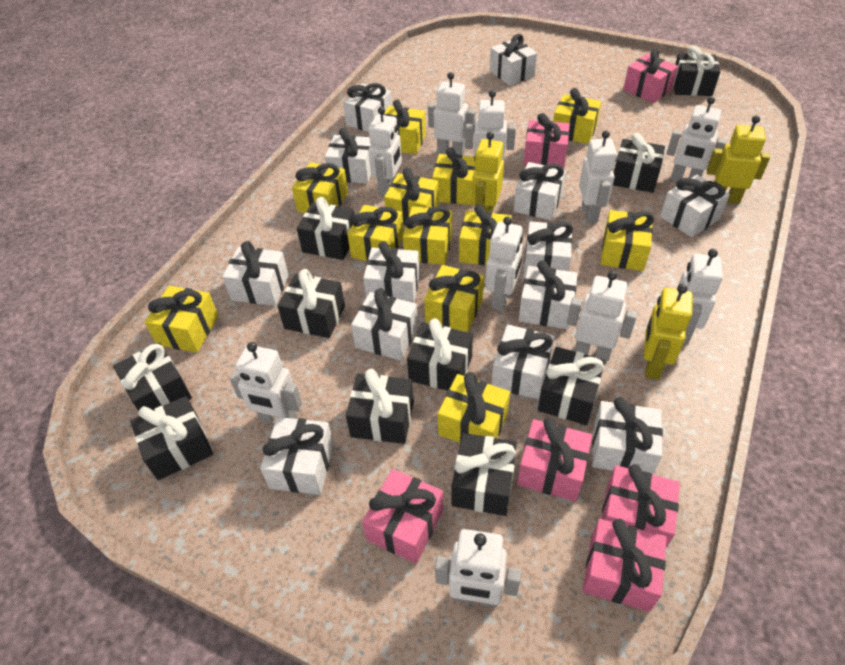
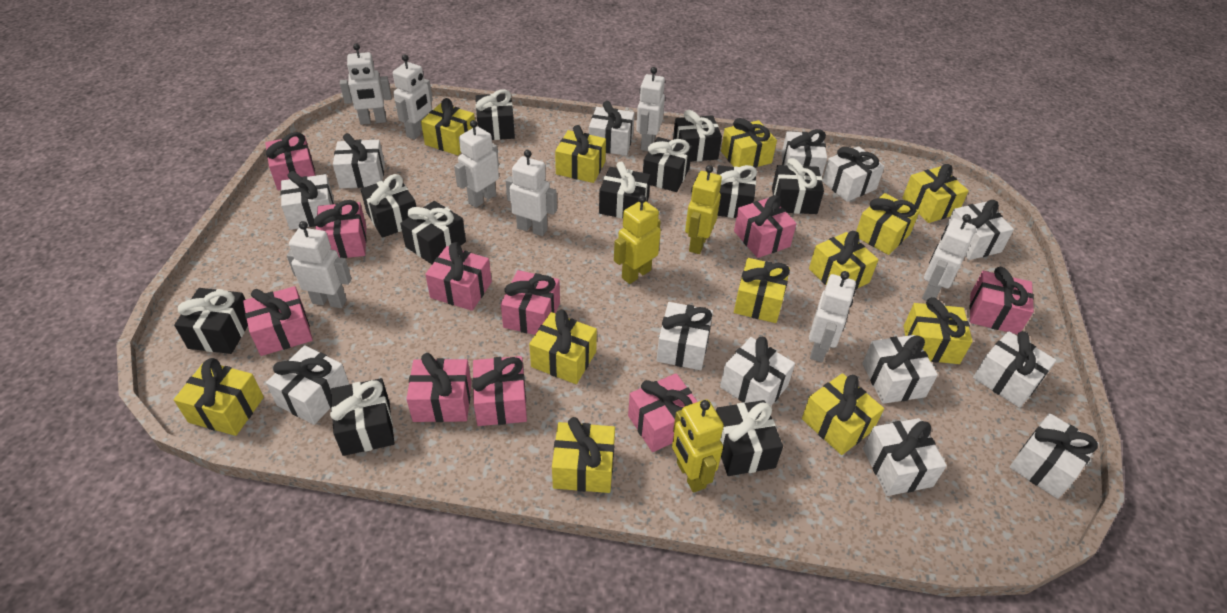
black gift: [113,343,192,411] [130,396,213,480] [277,269,345,338] [297,197,355,260] [346,369,414,444] [407,318,473,391] [452,433,517,516] [538,347,605,425] [613,133,665,193] [673,46,720,96] = 10 -> [174,288,248,354] [330,378,395,456] [360,174,416,238] [400,201,466,264] [476,89,515,140] [599,162,651,218] [643,137,692,192] [673,110,722,162] [716,400,783,476] [717,165,757,218] [772,158,824,214] = 11
pink gift: [362,469,443,564] [517,417,592,502] [524,113,570,169] [583,519,667,612] [602,464,680,548] [623,49,678,103] = 6 -> [243,286,313,356] [265,132,316,190] [314,200,367,258] [406,353,472,422] [425,242,492,311] [472,356,527,426] [501,270,560,335] [628,373,698,452] [734,195,797,258] [970,267,1034,334] = 10
white robot: [229,342,302,423] [368,107,402,196] [428,72,476,156] [435,529,521,607] [465,90,516,160] [485,216,523,311] [567,271,637,361] [579,130,617,223] [666,97,726,181] [678,249,723,345] = 10 -> [287,221,352,308] [340,44,392,125] [393,54,433,140] [454,120,499,208] [505,150,557,236] [636,67,665,151] [809,271,856,362] [922,214,976,301] = 8

